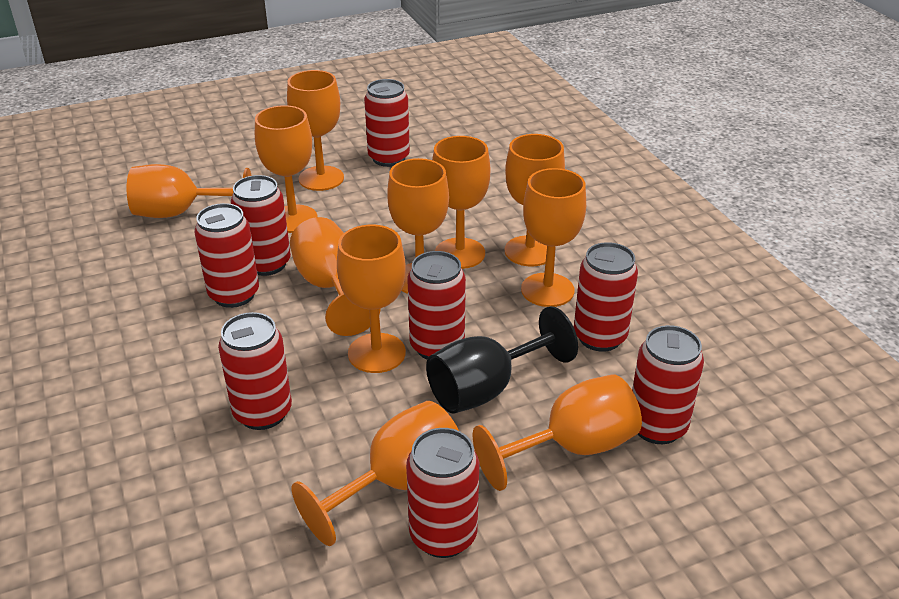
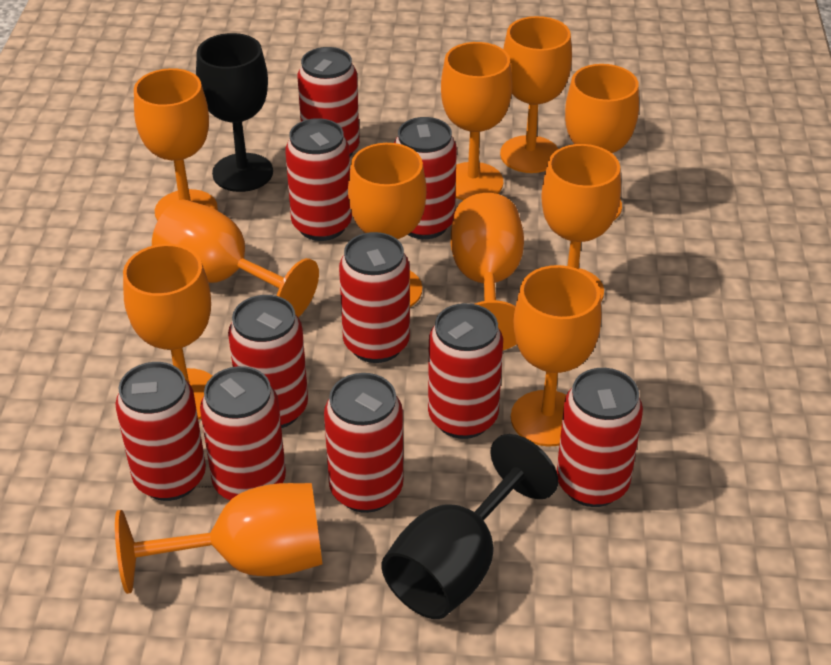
black goblet: [426,306,578,413] = 1 -> [196,33,273,192] [381,434,558,619] = 2
red can: [195,203,259,308] [218,312,292,430] [231,175,291,276] [364,79,410,167] [406,428,479,558] [407,251,466,359] [574,242,638,352] [632,325,704,444] = 8 -> [115,362,206,501] [200,366,286,500] [228,295,308,428] [285,118,352,241] [298,47,359,157] [324,373,403,513] [339,232,410,363] [394,117,457,239] [428,303,503,439] [557,368,643,507] = 10

